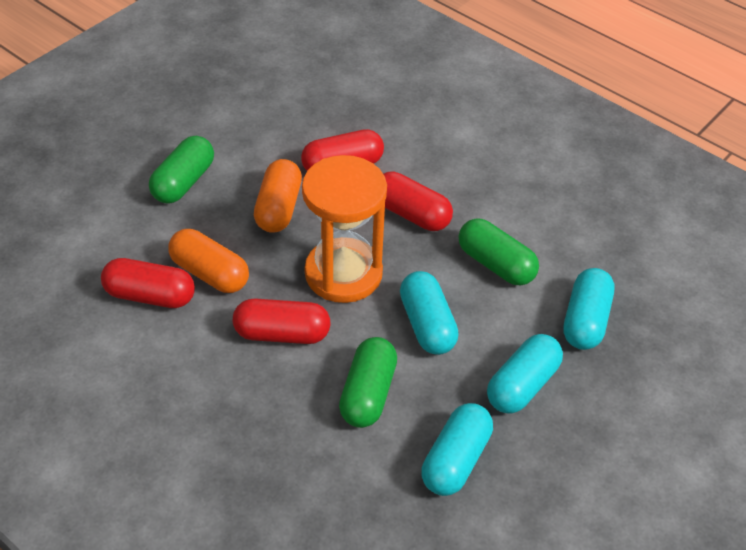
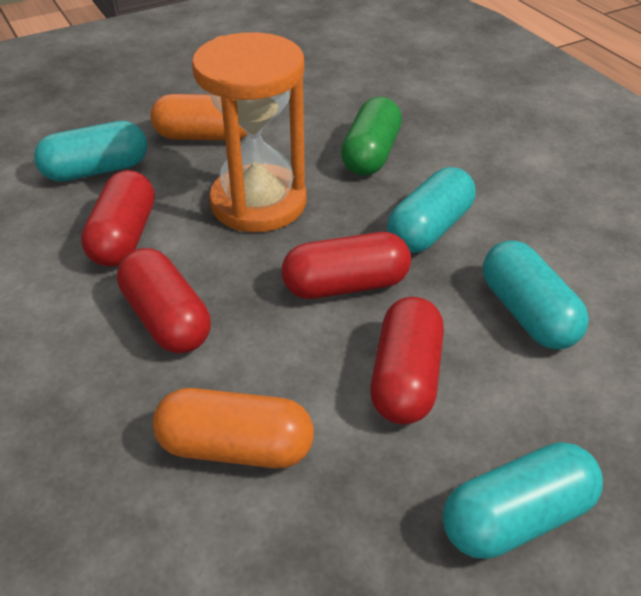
green capsule: [149,136,214,203] [339,337,397,428] [458,218,539,286] = 3 -> [341,97,402,176] = 1

